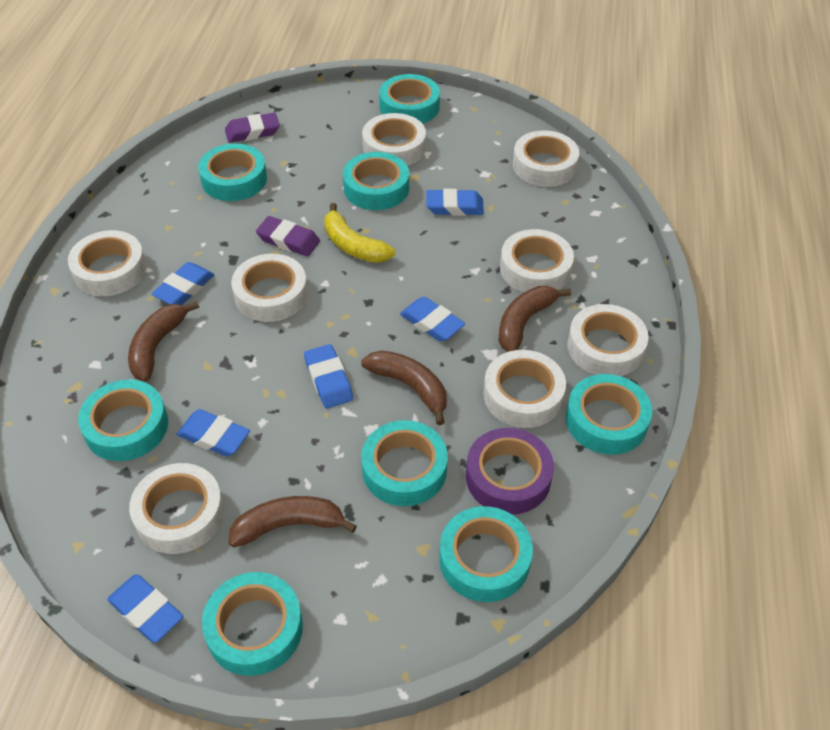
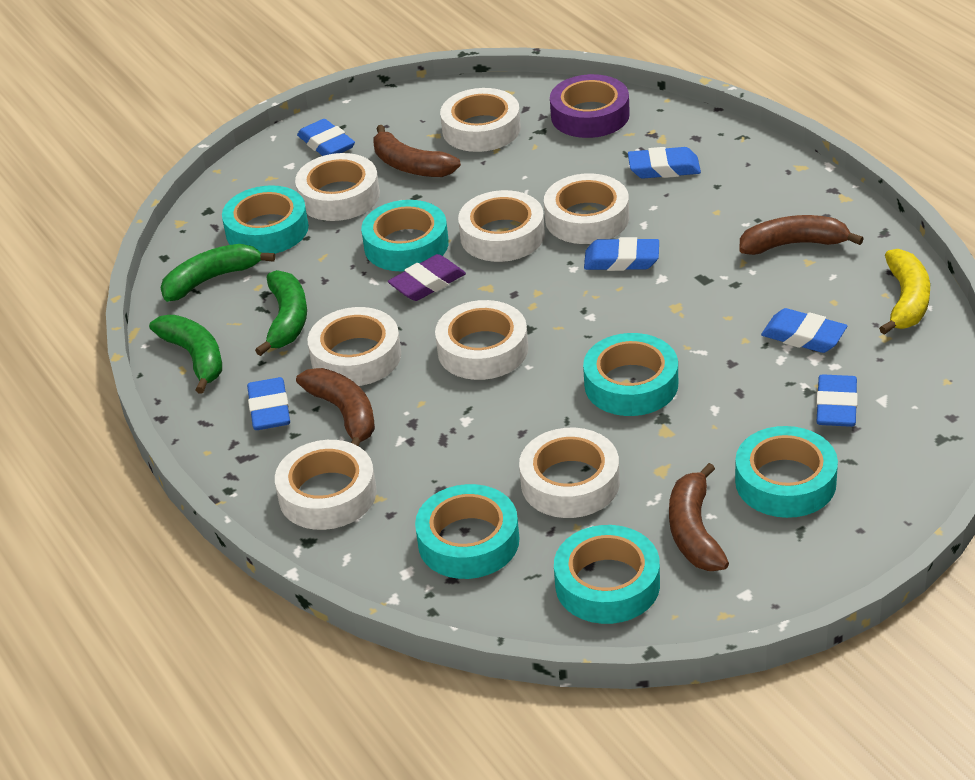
green banana: none = 0 -> [149,315,222,394] [161,244,275,302] [255,270,307,356] = 3
purple eraser: [225,113,280,143] [256,216,320,257] = 2 -> [388,254,466,301] = 1
turquoise tape: [78,380,168,461] [198,143,267,201] [202,572,303,676] [343,152,409,210] [361,420,448,506] [379,74,440,124] [439,506,533,602] [566,374,652,455] = 8 -> [222,185,309,254] [361,200,449,271] [415,484,520,579] [554,525,660,624] [583,333,678,416] [735,426,838,518] = 6

